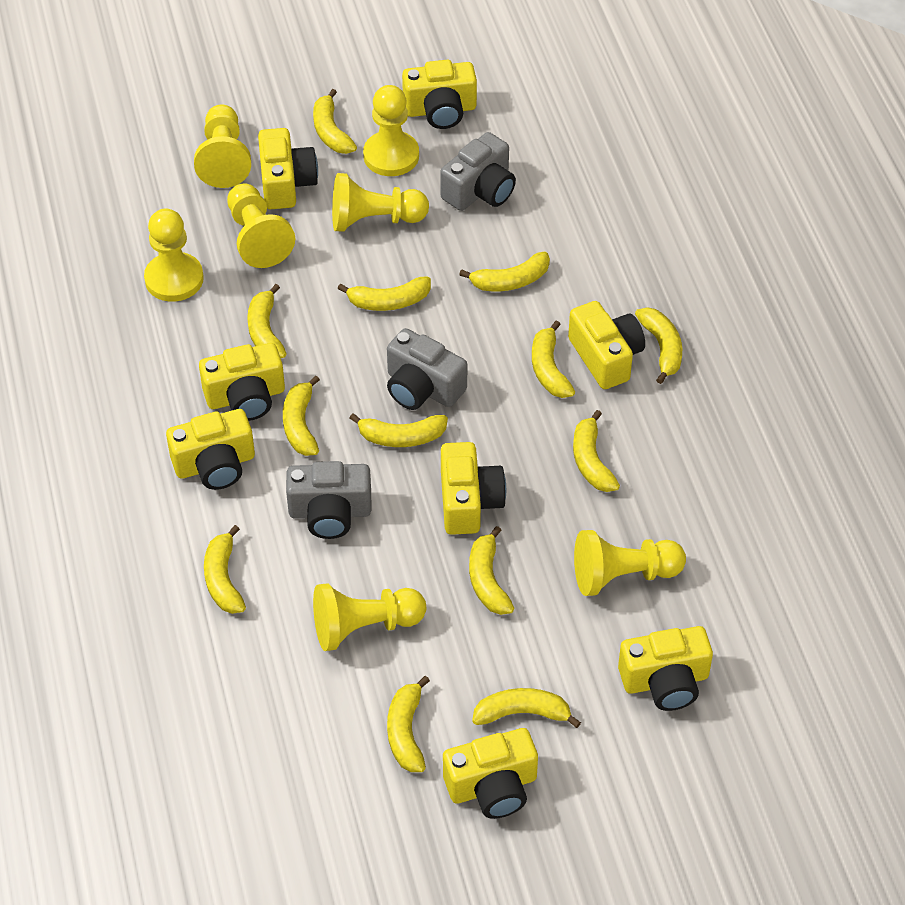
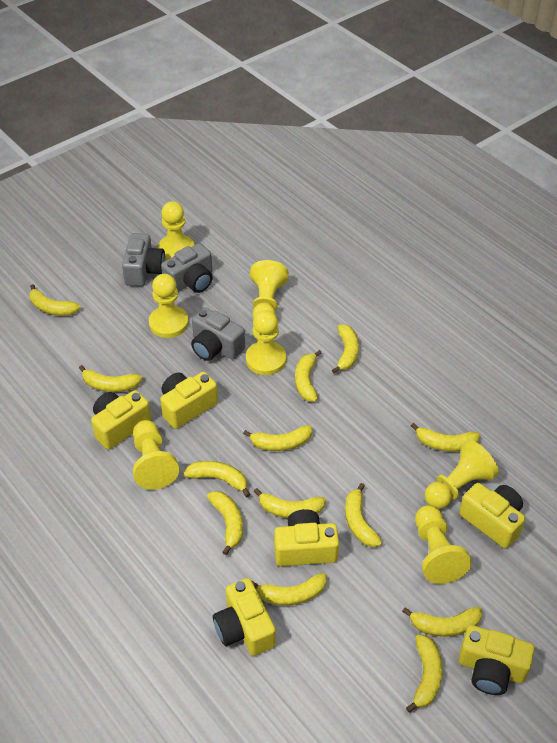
yellow camera: [166,409,255,490] [199,343,285,421] [258,128,318,209] [402,60,477,129] [441,442,506,535] [443,728,538,819] [568,301,645,389] [618,626,713,711] = 8 -> [91,390,151,449] [160,372,218,429] [213,578,276,656] [274,509,339,566] [459,483,525,549] [459,625,535,695] = 6

